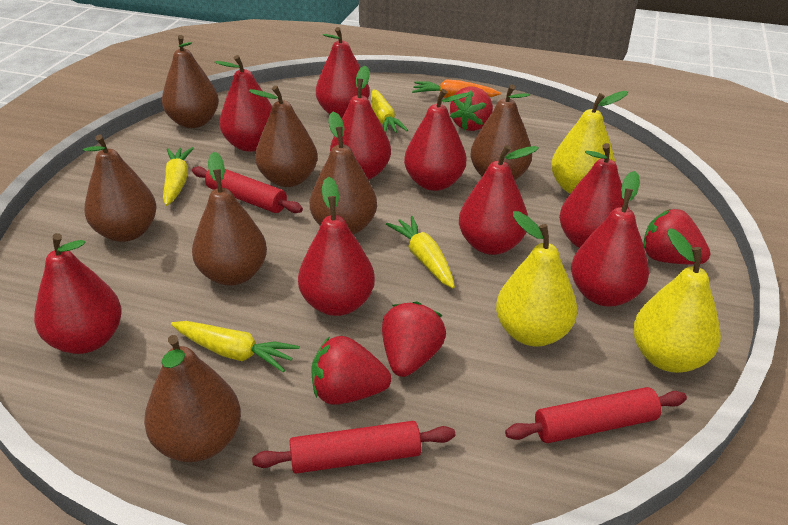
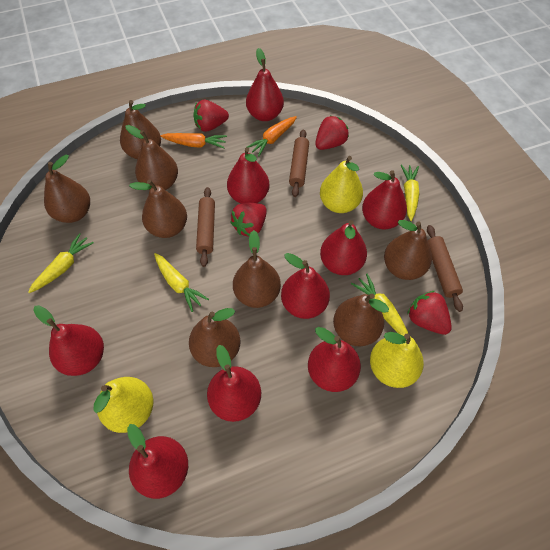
brown pear: [83,135,157,242] [144,335,241,462] [162,35,219,128] [192,152,267,286] [249,86,318,187] [310,112,377,235] [470,84,532,180] = 7 -> [44,155,90,223] [120,100,161,159] [125,125,178,190] [129,180,187,238] [189,308,240,367] [233,230,281,308] [333,294,389,346] [384,220,432,280] = 8
brown rolling pin: none = 0 -> [196,187,215,267] [289,130,309,197] [427,225,463,312] = 3
orange carrot: [412,79,501,98] = 1 -> [161,133,227,148] [247,116,297,156] = 2
red rolling pin: [192,166,303,213] [252,421,455,474] [505,387,687,443] = 3 -> none = 0

